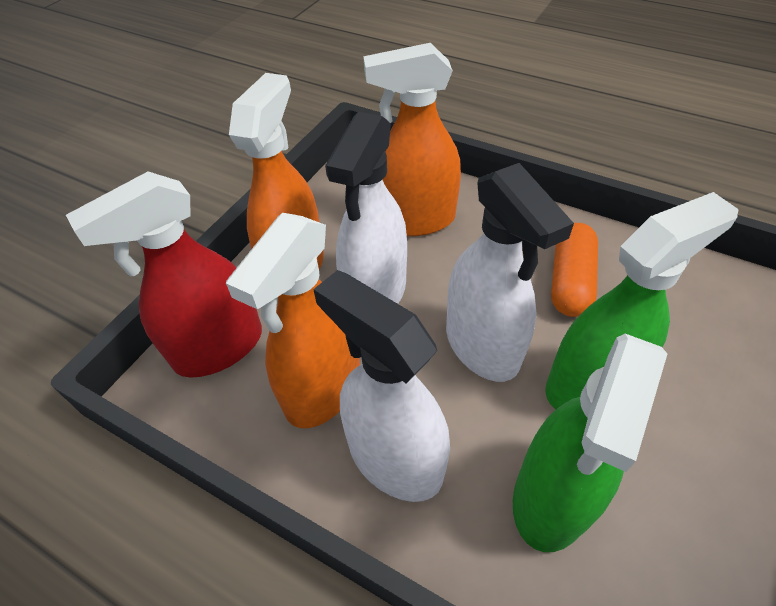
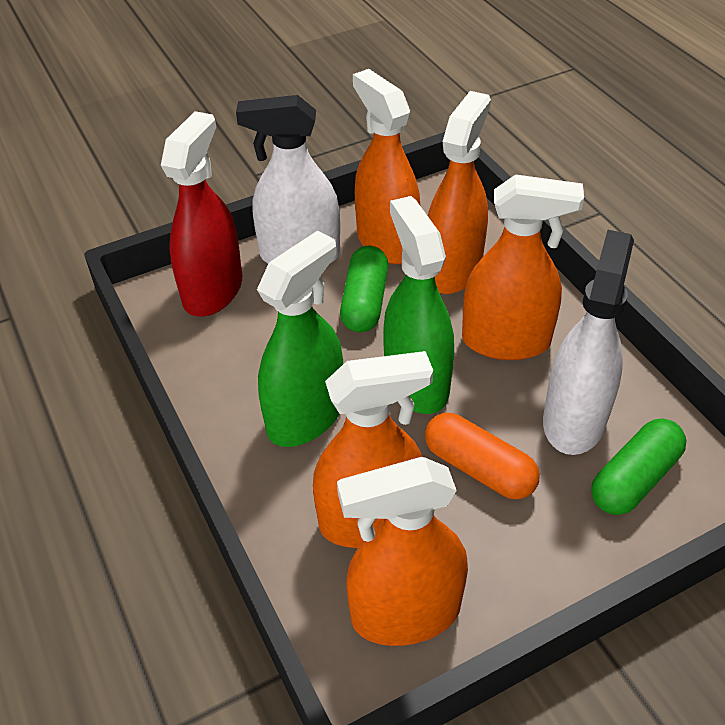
green capsule: none = 0 -> [340,246,388,332] [591,418,686,515] = 2
orange spray bottle: [226,213,360,428] [229,73,324,270] [363,43,461,236] = 3 -> [313,351,433,548] [337,457,468,646] [353,69,420,264] [428,91,491,294] [462,174,584,360] = 5
white spray bottle: [313,270,450,502] [325,112,407,304] [446,163,574,382] = 3 -> [236,95,340,263] [543,230,634,455] = 2

